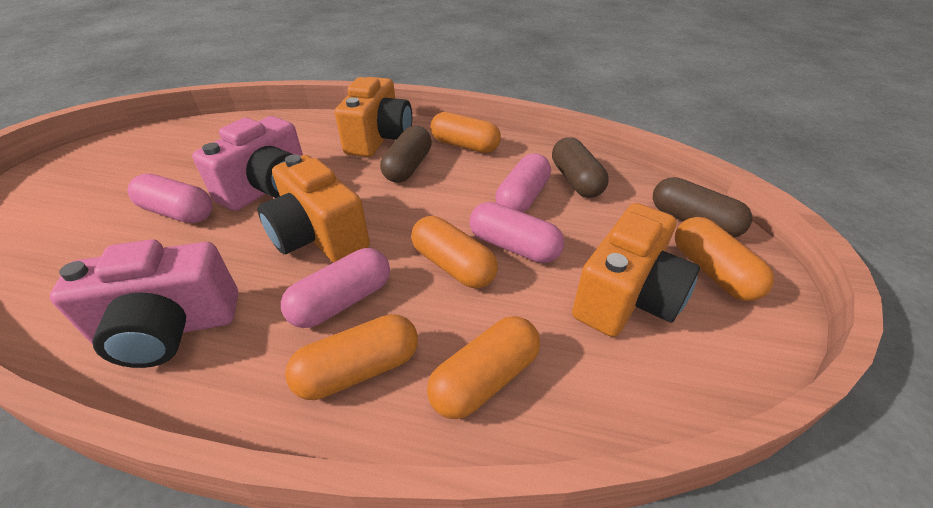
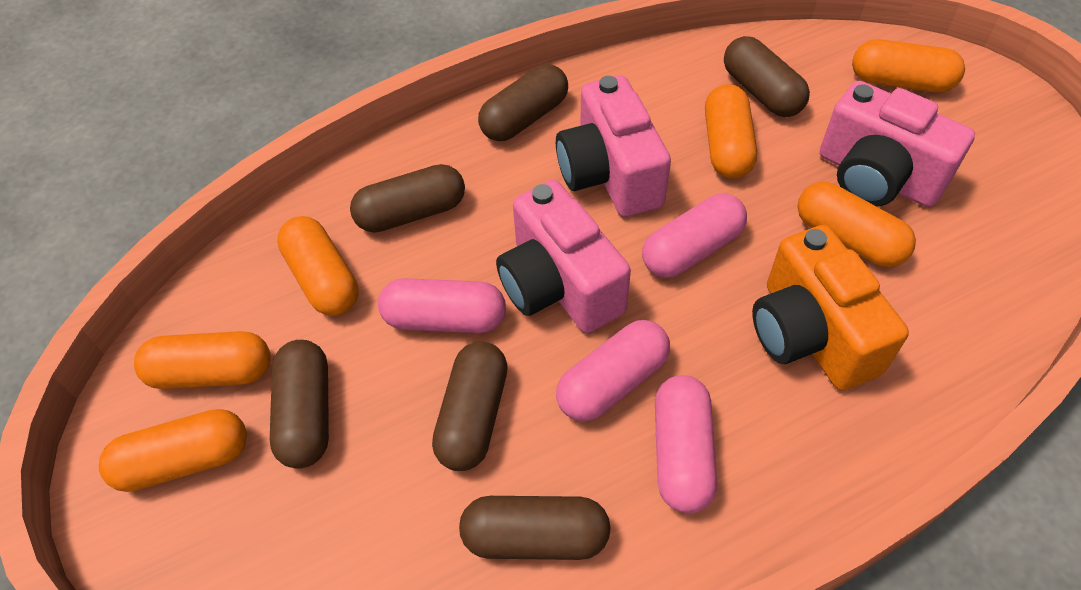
brown capsule: [380,126,432,183] [552,137,609,198] [653,177,752,238] = 3 -> [270,340,329,469] [350,164,465,233] [432,341,508,471] [459,496,611,560] [478,64,568,141] [724,36,810,117] = 6
orange camera: [257,154,370,262] [335,77,412,157] [572,203,700,337] = 3 -> [752,225,909,391] = 1
orange capsule: [285,314,418,400] [411,216,498,289] [427,316,540,419] [430,112,501,153] [675,217,774,301] = 5 -> [99,409,247,492] [134,331,271,389] [277,216,358,316] [705,84,757,179] [798,182,916,267] [852,39,965,92] = 6
pink camera: [50,239,238,368] [192,116,303,211] = 2 -> [496,180,631,333] [556,76,671,217] [820,81,975,207] = 3

